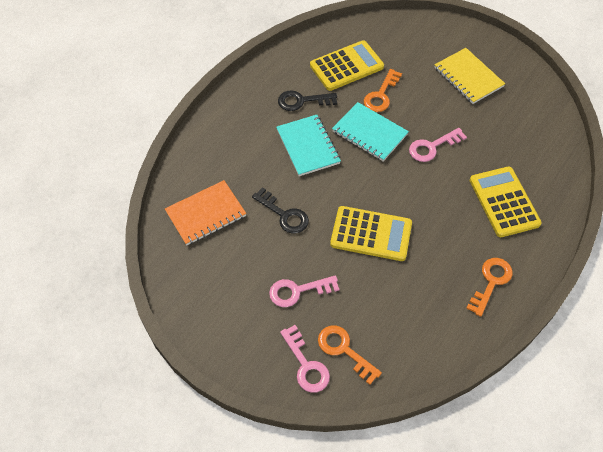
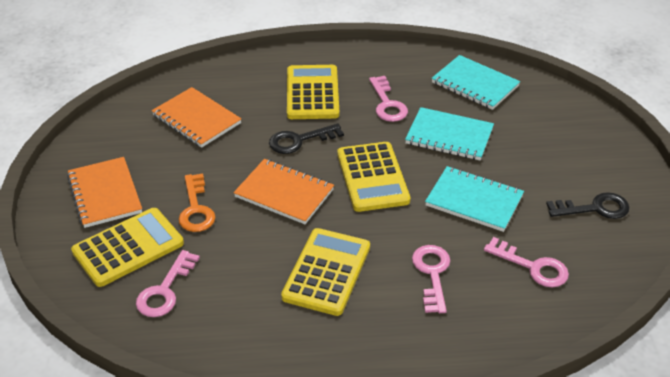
orange key: [318,325,382,385] [364,69,402,112] [466,258,513,317] = 3 -> [179,174,216,232] = 1
orange notebook: [165,180,246,245] = 1 -> [67,157,142,228] [152,87,241,148] [234,159,334,224] = 3
pink key: [269,275,339,307] [280,325,330,393] [409,128,467,162] = 3 -> [136,250,200,317] [369,76,408,122] [412,245,450,313] [484,237,569,287] = 4
turquoise notebook: [276,115,341,176] [332,102,409,161] = 2 -> [405,107,494,160] [425,166,524,232] [432,55,520,110] = 3
yellow calculator: [310,40,384,91] [330,206,412,261] [470,167,542,237] = 3 -> [71,208,184,287] [281,228,370,316] [287,65,339,119] [337,142,410,212] = 4
yellow notebook: [434,48,505,104] = 1 -> none = 0

